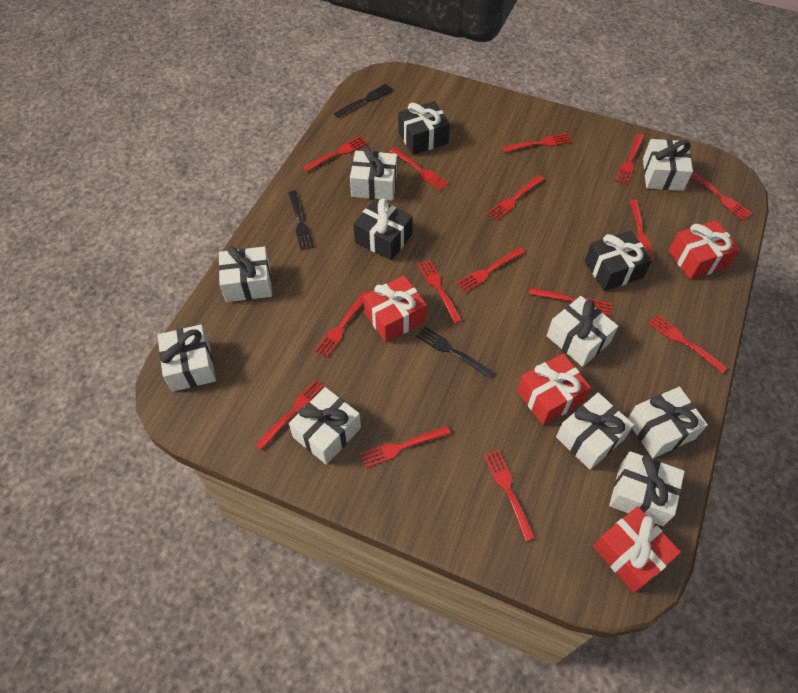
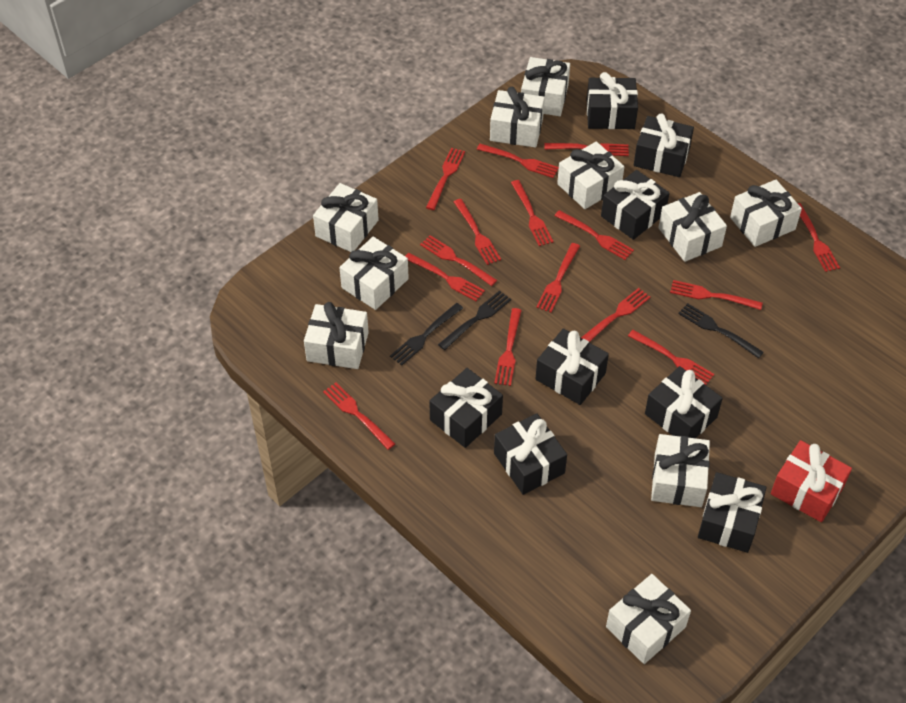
black gift: [353,198,413,260] [398,101,450,155] [585,230,652,291] = 3 -> [429,368,503,448] [494,413,567,495] [535,328,609,405] [587,72,638,129] [601,170,670,240] [634,113,694,177] [645,366,723,438] [698,472,767,553] = 8
red gift: [363,276,427,342] [517,354,591,425] [593,506,681,593] [669,220,740,280] = 4 -> [771,440,852,522] = 1
white gift: [157,324,216,392] [218,246,272,302] [289,387,361,465] [350,146,397,200] [547,296,618,367] [556,393,634,470] [609,451,685,526] [628,387,708,458] [643,139,693,191] = 9 -> [304,302,369,369] [313,183,379,252] [339,237,409,310] [490,87,545,148] [521,57,570,116] [557,141,624,209] [606,574,691,664] [651,434,710,507] [658,192,727,262] [730,180,802,247] = 10

